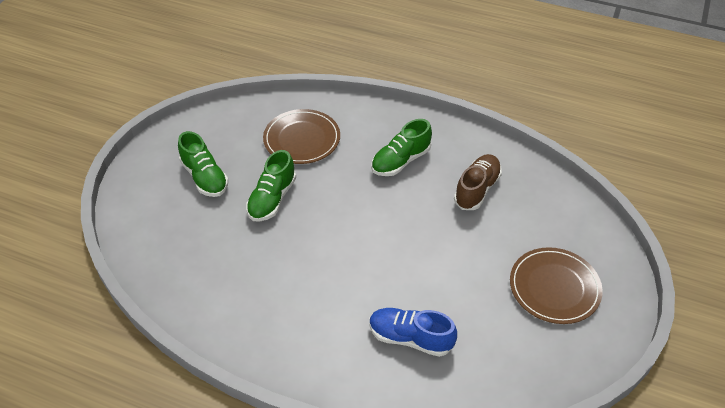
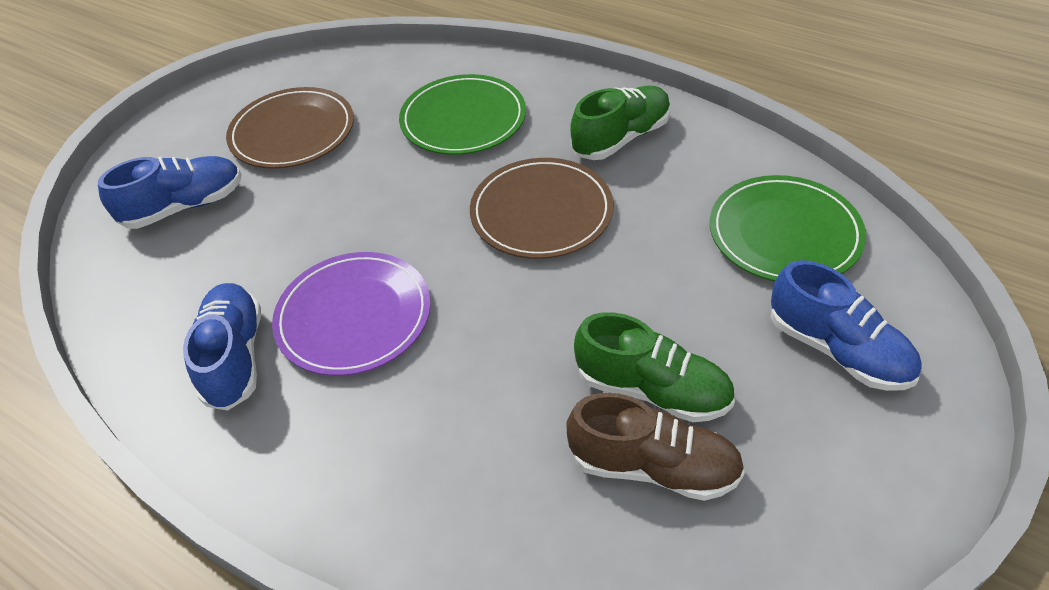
blue shoe: [369,308,457,357] = 1 -> [98,156,242,229] [183,283,261,411] [771,260,922,391] = 3
green plate: none = 0 -> [399,74,526,155] [710,175,866,282] = 2
green shoe: [178,131,229,197] [246,150,296,222] [371,119,432,176] = 3 -> [570,86,671,160] [574,312,735,422] = 2
purple plate: none = 0 -> [272,252,431,376] = 1

